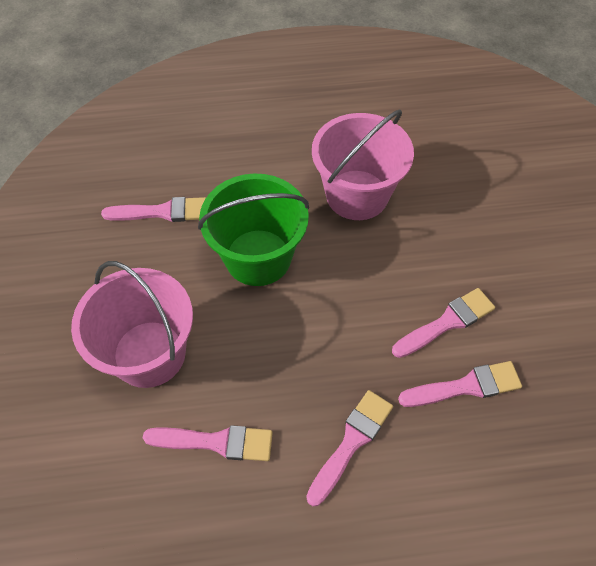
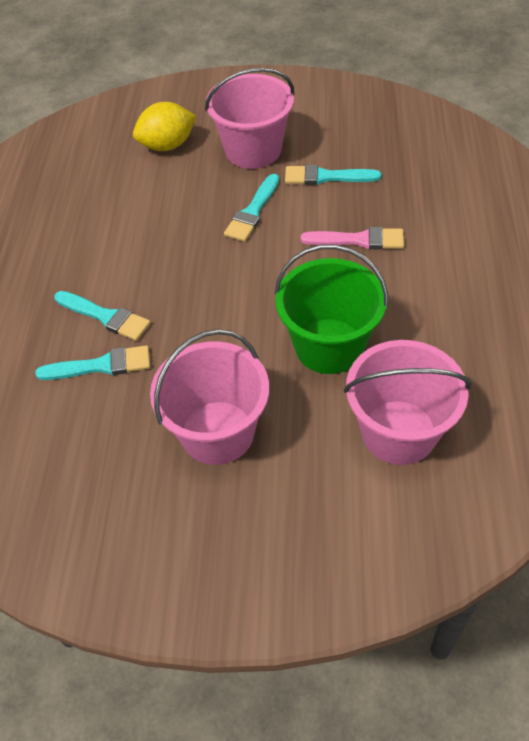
pink brush: [101,197,206,222] [143,425,272,461] [306,390,393,506] [392,288,495,358] [398,361,522,407] = 5 -> [301,227,404,249] = 1
pink bucket: [71,261,193,388] [312,110,414,220] = 2 -> [150,329,269,465] [205,68,295,169] [344,340,471,465] = 3
turquoise brush: none = 0 -> [35,345,150,380] [54,291,151,341] [224,174,279,242] [285,164,381,185] = 4
yellow lemon: none = 0 -> [133,102,196,151] = 1

